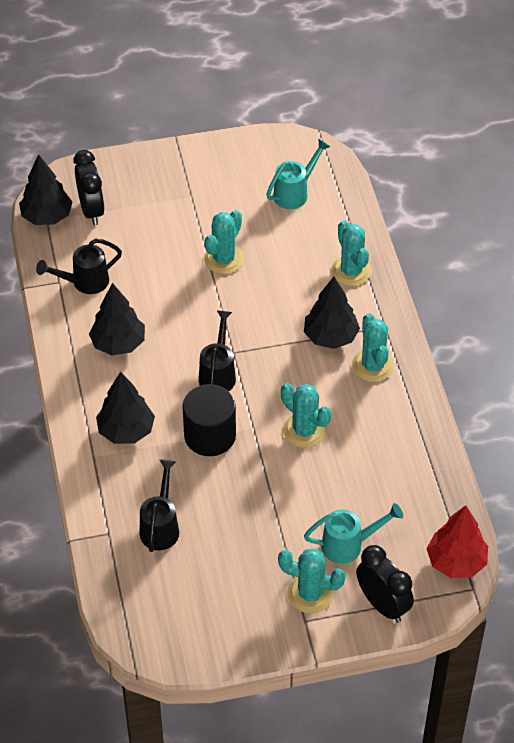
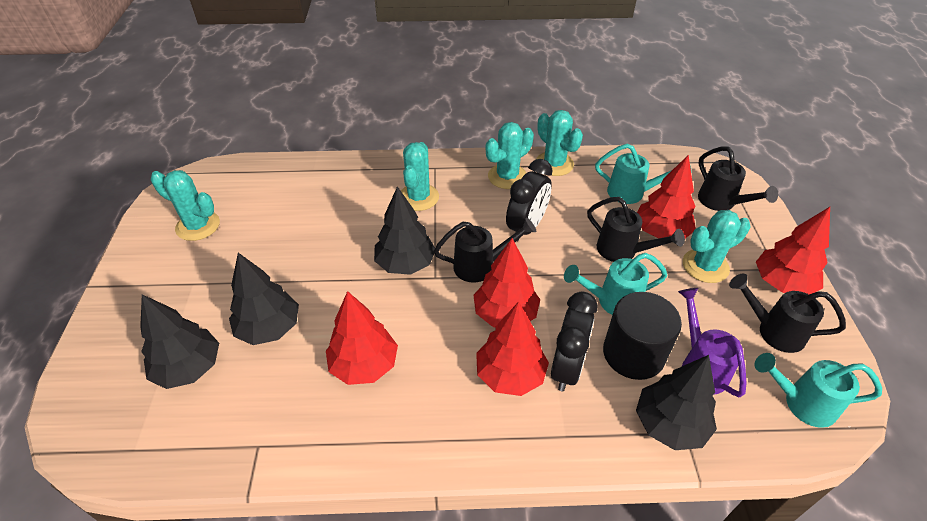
black watering can: [36,239,122,294] [140,460,179,552] [199,310,236,391] = 3 -> [434,218,537,283] [587,197,685,262] [698,146,778,211] [729,274,846,353] = 4
purple watering can: none = 0 -> [678,288,747,397] = 1
red tree: [427,505,488,578] = 1 -> [326,291,398,385] [473,238,540,327] [476,302,549,396] [637,155,696,238] [756,207,830,294] = 5
turquoise watering can: [266,139,331,209] [304,503,403,564] = 2 -> [564,253,668,315] [595,143,691,204] [754,353,882,428] = 3

